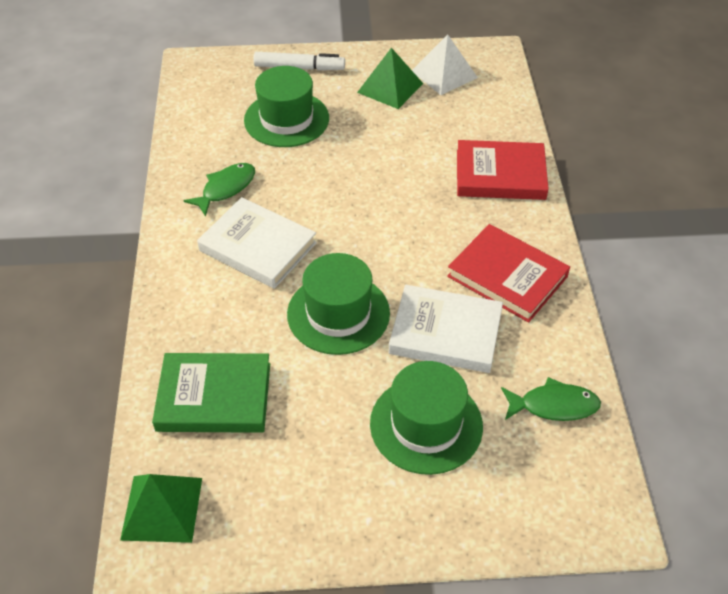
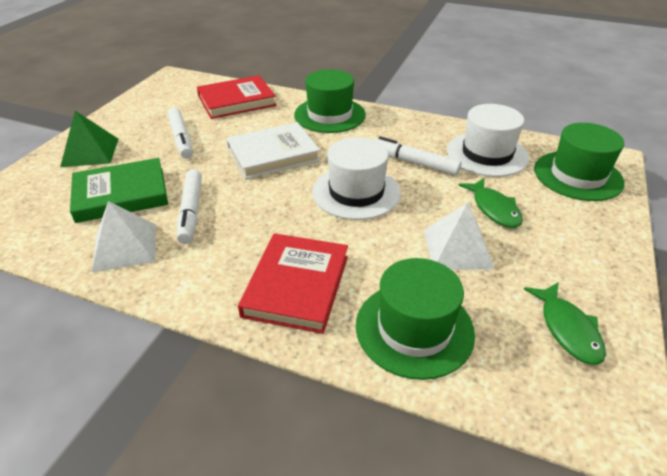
green pyramid: [120,474,202,543] [357,48,423,109] = 2 -> [60,111,119,167] = 1
white book: [197,197,317,289] [389,285,503,373] = 2 -> [226,122,320,179] = 1
white hat: none = 0 -> [312,137,401,220] [447,104,529,177] = 2
white marker: [254,52,345,71] = 1 -> [167,107,193,159] [177,169,202,244] [374,136,462,175] = 3
white pyramid: [412,34,478,95] = 1 -> [91,201,156,273] [424,203,494,270] = 2

